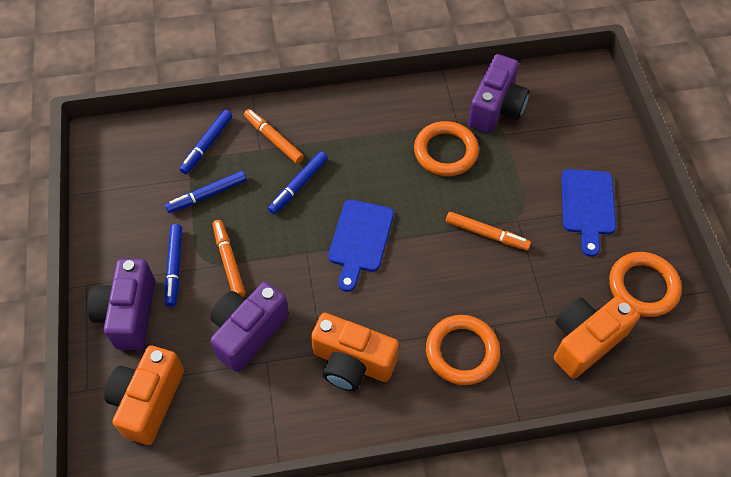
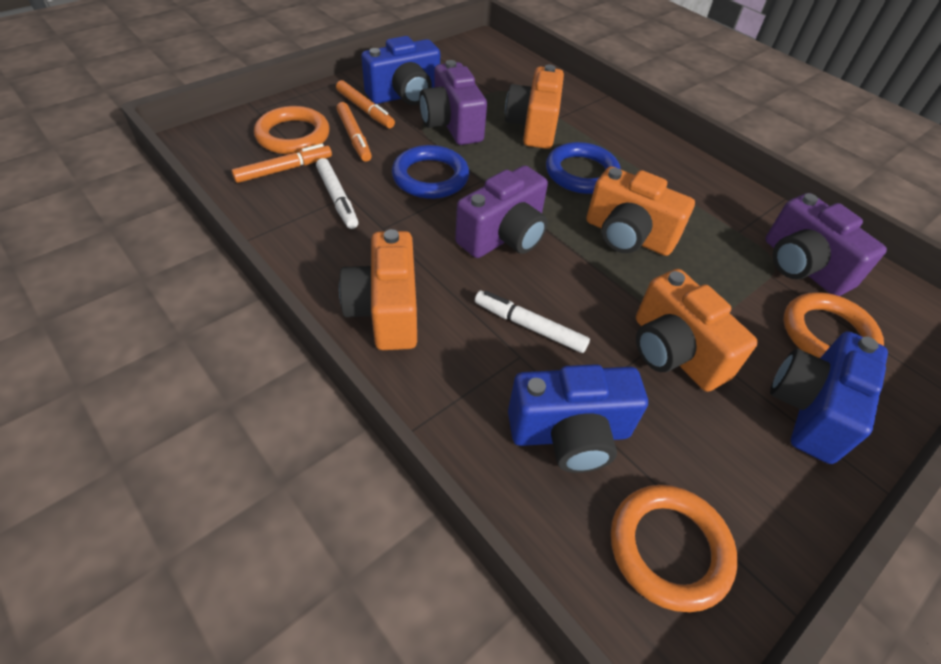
blue camera: none = 0 -> [361,36,440,105] [508,364,648,473] [770,331,888,464] = 3
blue cutting board: [328,200,394,292] [561,169,616,257] = 2 -> none = 0
blue marker: [165,171,247,213] [165,224,182,307] [179,110,232,174] [268,151,328,214] = 4 -> none = 0
blue ring: none = 0 -> [392,145,469,199] [546,142,621,194] = 2
orange camera: [104,345,184,445] [311,313,399,391] [554,296,640,379] = 3 -> [339,229,417,350] [505,64,564,149] [586,167,695,256] [636,269,758,392] = 4
white marker: none = 0 -> [316,158,358,229] [475,291,590,353] = 2

